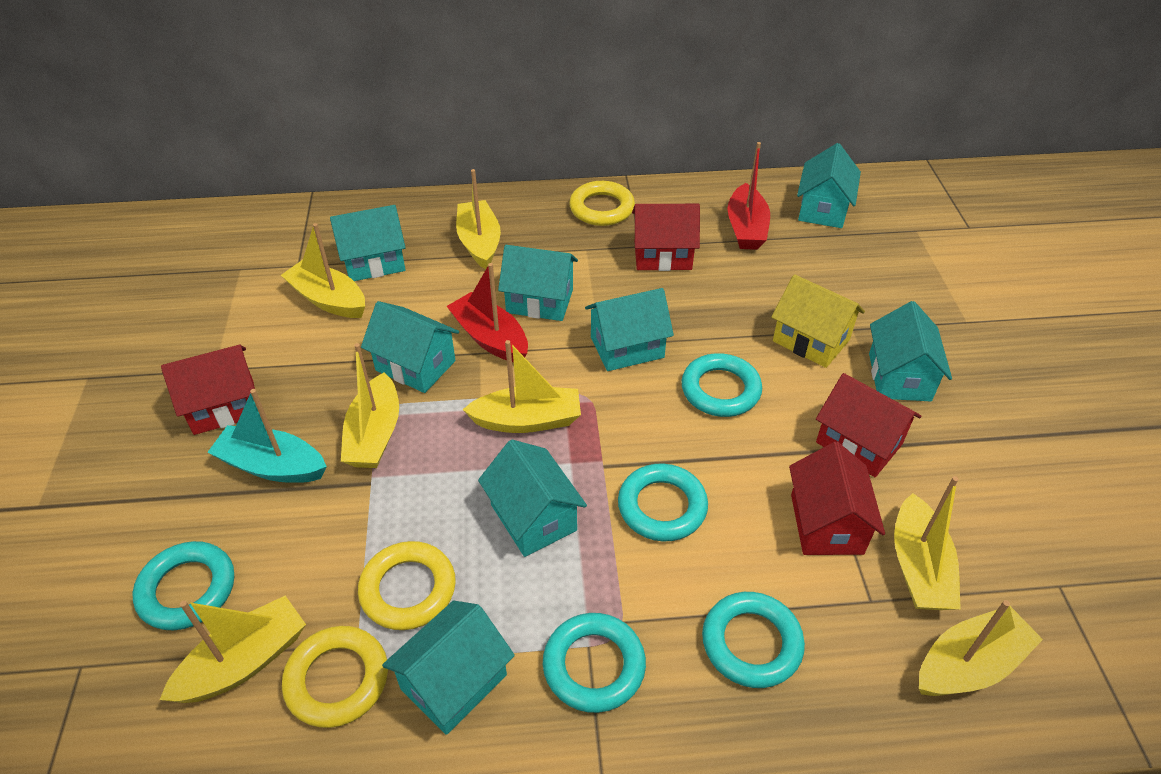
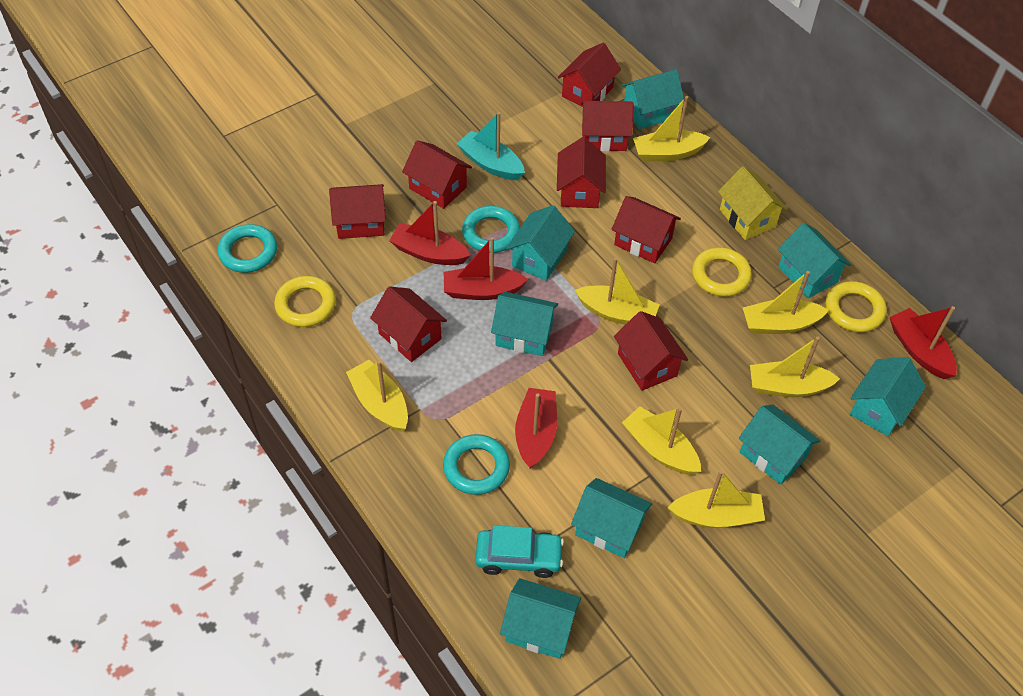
red boat: [447,263,528,362] [727,142,770,250] = 2 -> [389,201,470,265] [444,237,528,300] [515,388,557,469] [889,306,957,379] = 4
red house: [161,345,255,435] [632,204,700,271] [789,442,885,555] [816,373,921,477] = 4 -> [329,184,386,239] [370,286,447,362] [402,140,472,209] [557,137,606,208] [558,43,621,107] [581,101,633,152] [611,196,681,264] [614,311,688,391] = 8
turquoise car: none = 0 -> [475,525,564,578] = 1
turquoise ring: [133,541,234,630] [543,613,646,713] [618,464,708,541] [681,353,762,417] [702,592,805,688] = 5 -> [218,224,277,273] [443,434,510,495] [462,206,520,253] = 3

